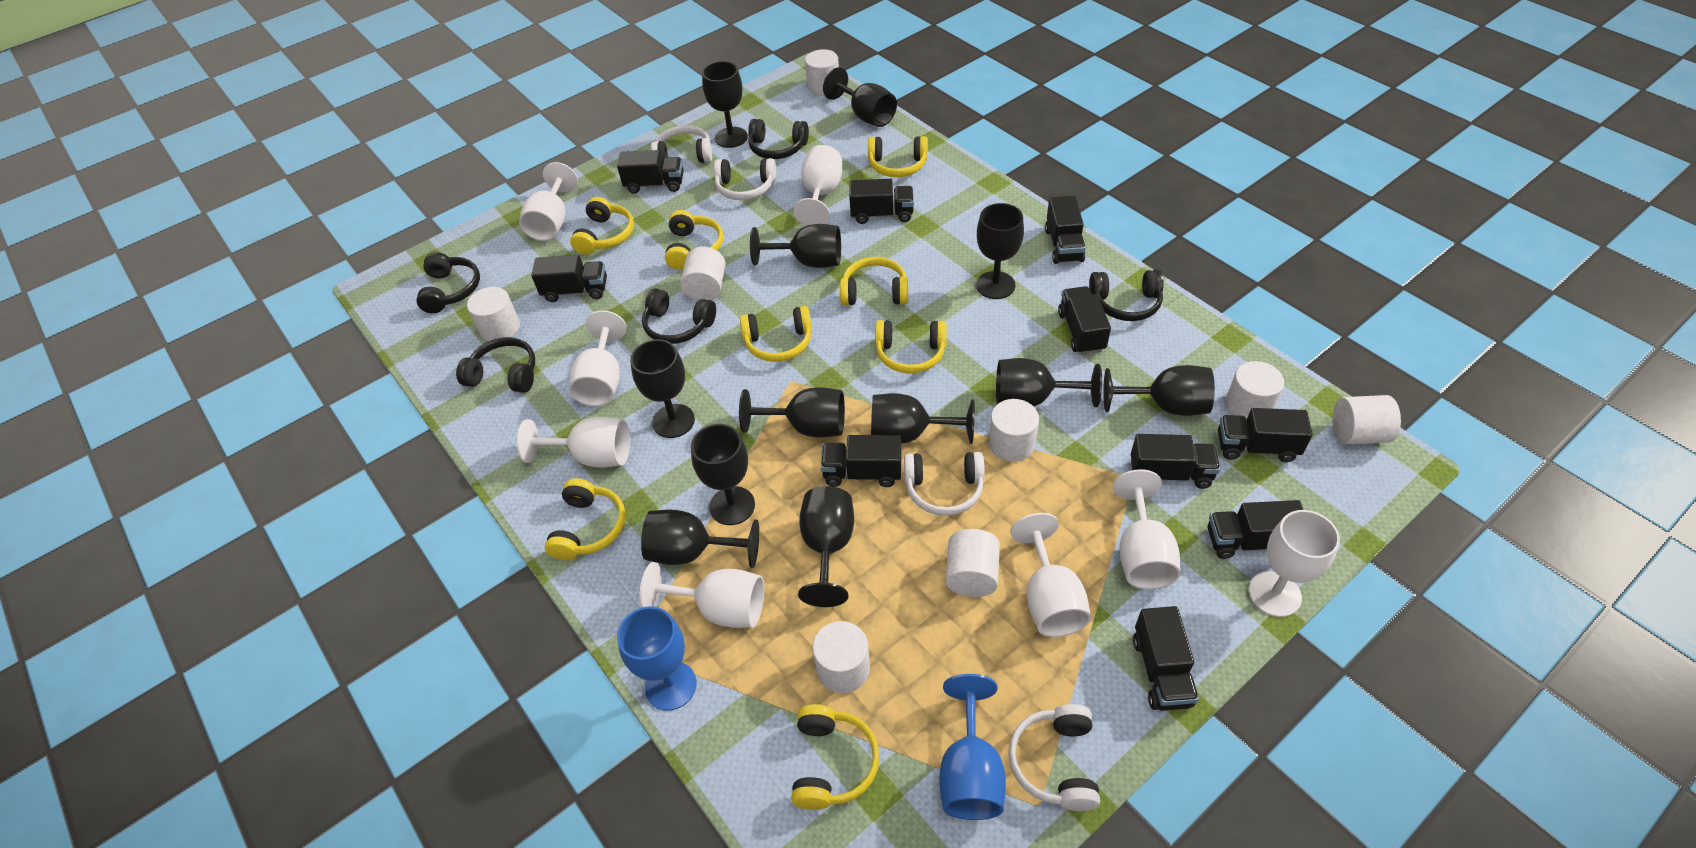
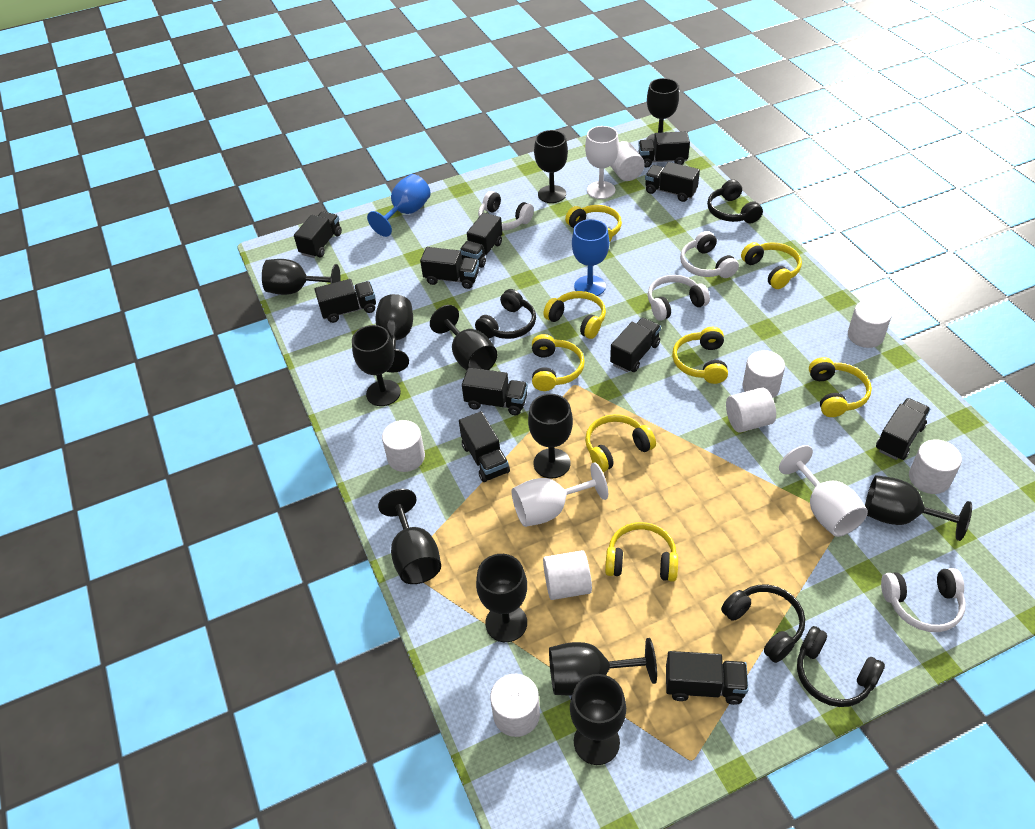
black headphones: [417,252,480,313] [456,337,535,393] [642,288,716,344] [748,119,809,159] [1089,270,1164,321] = 5 -> [475,289,536,339] [707,179,763,223] [721,585,805,663] [797,626,885,707] = 4
black truck: [531,255,607,302] [617,150,684,194] [821,435,901,487] [849,179,914,224] [1045,196,1086,264] [1058,286,1111,354] [1131,434,1220,489] [1133,606,1199,711] [1208,500,1303,559] [1218,408,1313,462] = 10 -> [294,211,342,258] [314,279,376,323] [420,247,479,289] [459,411,510,482] [460,213,502,268] [462,368,528,415] [610,318,661,372] [638,131,690,168] [645,162,700,202] [666,651,748,705] [876,398,930,460] = 11
white goblet: [517,417,630,467] [519,162,578,241] [569,310,627,406] [640,562,764,628] [793,145,842,226] [1010,513,1091,637] [1113,470,1180,589] [1249,510,1340,617] = 8 -> [512,463,608,527] [585,126,619,199] [779,445,868,537] = 3

